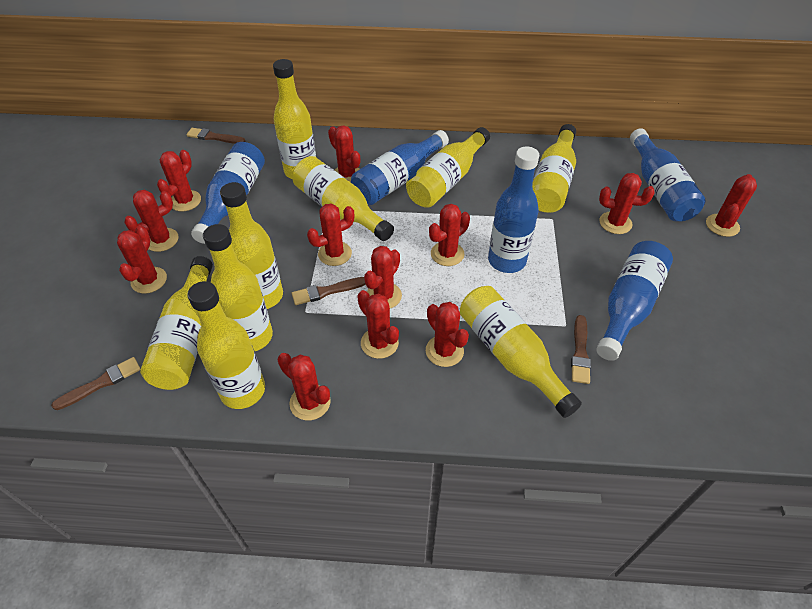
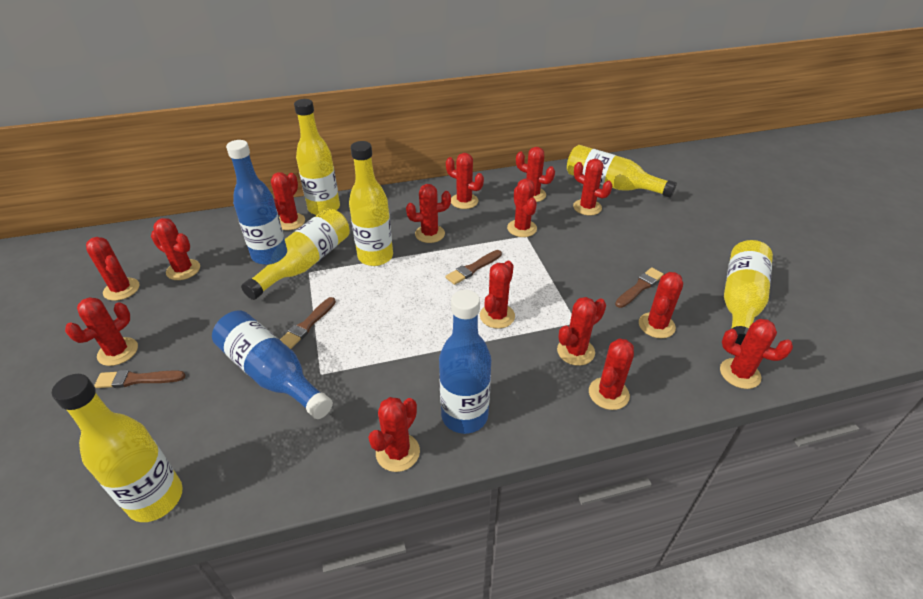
blue bottle: [191,142,265,244] [351,130,449,205] [488,146,539,273] [596,241,673,361] [630,128,705,222] = 5 -> [212,310,333,419] [226,140,284,265] [439,290,491,434] = 3
red cactus: [117,225,167,294] [124,190,179,252] [157,150,201,211] [278,353,331,420] [307,204,354,266] [328,125,360,182] [357,290,399,359] [364,246,402,308] [426,302,469,367] [429,204,470,266] [599,173,655,234] [706,174,757,237] = 12 -> [65,297,138,366] [86,237,140,301] [151,218,200,280] [271,172,305,230] [368,397,420,472] [406,184,451,243] [446,153,484,209] [480,261,515,329] [507,179,537,237] [516,147,555,202] [557,297,606,366] [573,159,612,215] [589,338,634,410] [639,272,683,338] [720,319,793,389] = 15
yellow bottle: [140,256,213,390] [187,281,265,409] [203,224,273,351] [220,182,283,309] [273,59,316,179] [293,156,394,241] [406,127,490,208] [460,286,582,418] [532,124,576,213] = 9 -> [52,374,183,522] [241,208,350,300] [294,99,340,215] [349,141,393,266] [567,145,677,198] [724,240,773,345] = 6

